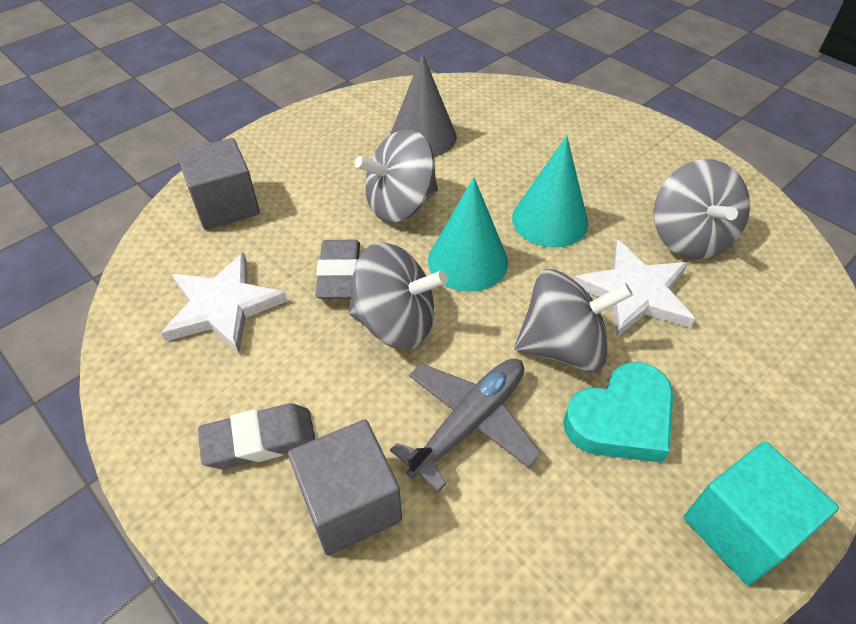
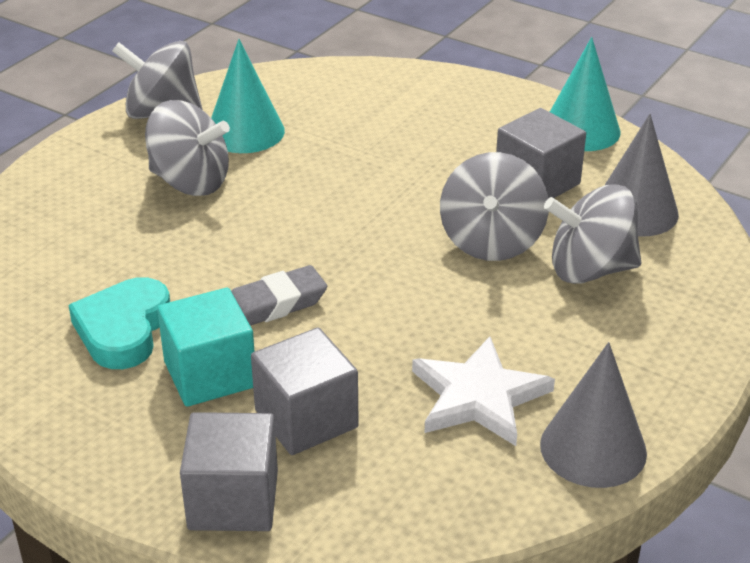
grey cone: [390,54,457,157] = 1 -> [540,342,647,488] [604,114,679,237] = 2
grey cube: [177,138,260,230] [288,419,402,556] = 2 -> [180,412,278,531] [251,327,359,455] [496,108,586,198] = 3
grey eraser: [198,403,315,469] [315,240,360,299] = 2 -> [231,265,327,326] = 1
grey plane: [390,359,541,492] = 1 -> none = 0
white star: [161,252,287,354] [574,239,695,337] = 2 -> [412,337,555,446] = 1

